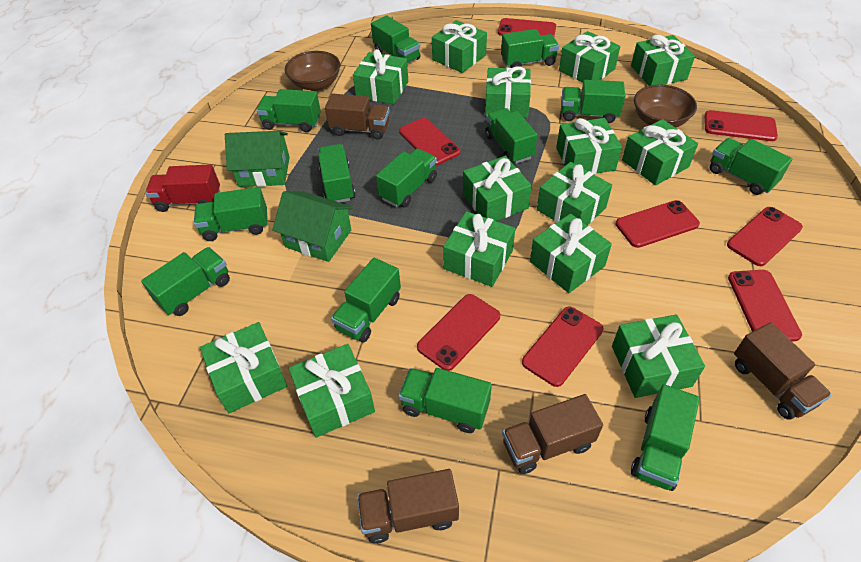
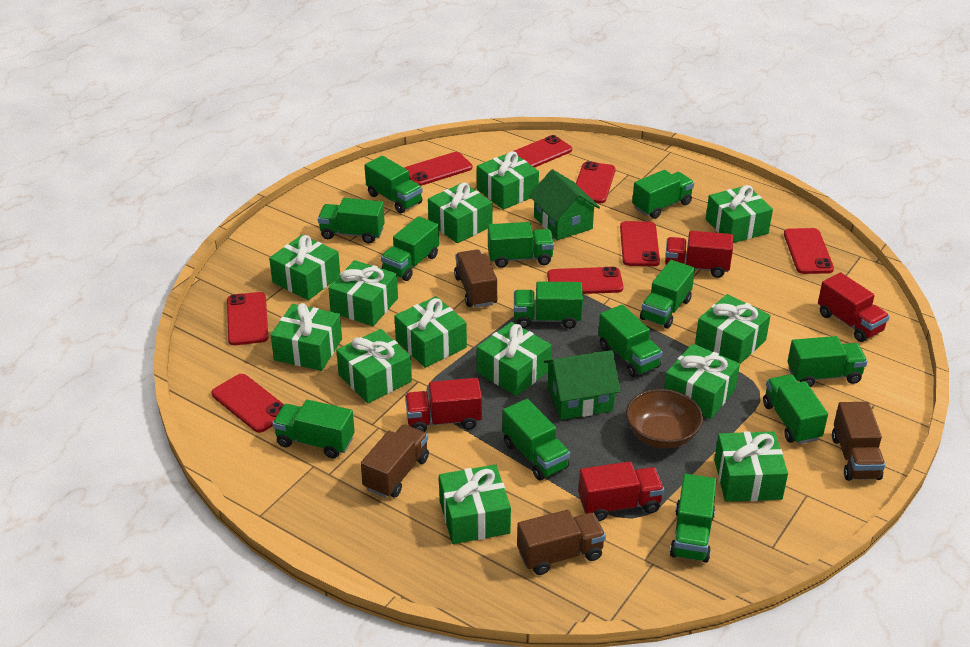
brown bowl: [285,51,340,91] [634,84,697,128] = 2 -> [626,389,703,449] = 1
green gift: [200,322,287,413] [289,344,375,438] [353,49,408,105] [432,20,487,73] [443,211,515,287] [463,156,532,221] [485,66,531,118] [530,213,612,293] [537,162,612,225] [556,118,622,174] [559,31,620,82] [612,314,705,398] [622,119,698,186] [631,35,695,86] = 14 -> [269,235,340,300] [271,303,342,371] [328,260,398,326] [336,329,412,403] [394,296,467,368] [428,182,492,243] [439,464,511,544] [477,151,539,210] [477,322,552,396] [664,344,740,419] [695,294,771,364] [706,185,773,243] [714,431,788,502] = 13
red truck: [145,164,220,212] = 1 -> [405,378,482,432] [578,462,664,521] [665,231,733,278] [818,272,890,342] = 4

